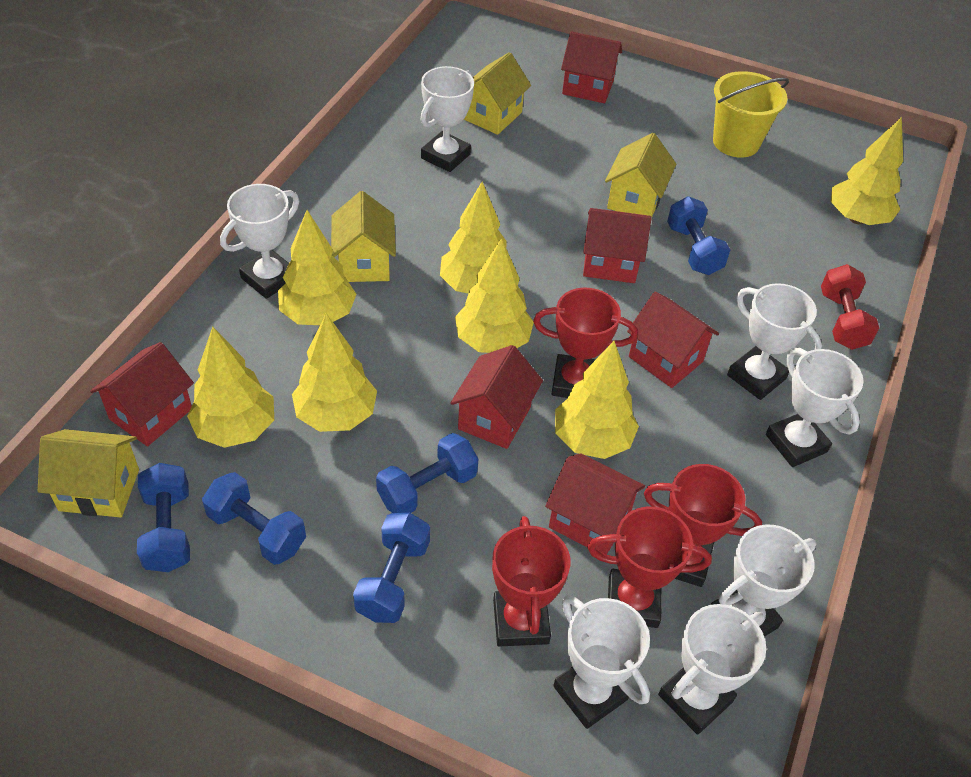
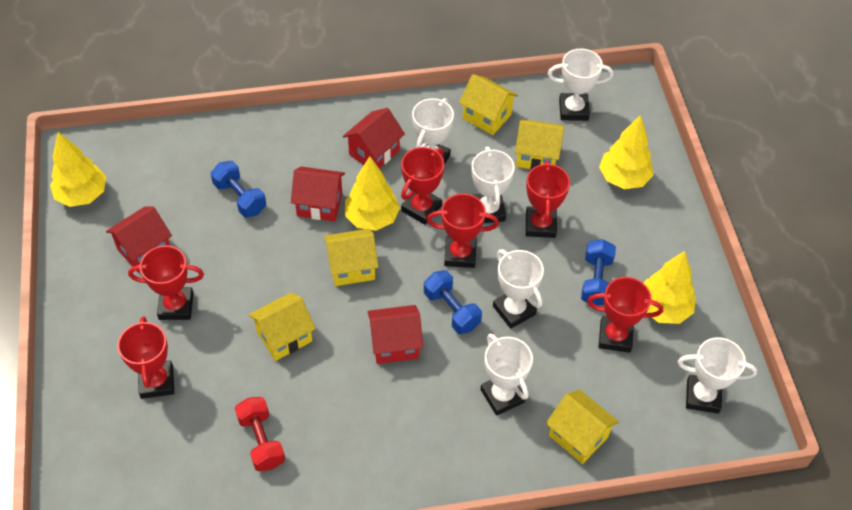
blue dumbbell: [137,463,190,572] [202,472,306,565] [353,513,430,623] [376,433,478,513] [667,196,730,275] = 5 -> [211,161,266,217] [424,270,482,334] [581,239,616,306] = 3
red house: [90,342,194,446] [450,345,543,449] [545,453,645,555] [561,31,622,103] [583,208,652,283] [627,292,719,388] = 6 -> [106,206,172,272] [291,167,345,221] [343,108,405,168] [367,305,423,364] = 4
red trophy: [492,516,570,646] [533,287,638,398] [588,507,712,628] [644,464,762,587] = 4 -> [117,316,174,399] [128,245,204,320] [401,147,444,225] [427,193,499,268] [526,161,570,238] [587,277,663,353] = 6
white trophy: [220,184,299,299] [420,66,474,172] [553,595,650,729] [658,604,766,735] [711,524,817,637] [727,283,822,400] [766,348,864,467] = 7 -> [412,98,454,165] [472,147,515,223] [481,334,533,416] [493,249,544,329] [548,49,613,121] [678,337,757,414] = 6
yellow bucket: [713,71,789,158] = 1 -> none = 0
yellow house: [38,429,139,517] [331,191,396,282] [464,52,531,135] [605,133,676,216] = 4 -> [249,293,316,361] [324,229,379,286] [459,74,518,135] [515,119,564,169] [546,389,619,464] = 5
yellow tree: [187,327,274,448] [278,210,356,325] [292,313,377,432] [440,182,507,293] [455,238,534,353] [555,341,639,459] [830,117,903,225] = 7 -> [50,132,106,207] [345,156,400,231] [599,115,653,189] [644,251,696,324] = 4

